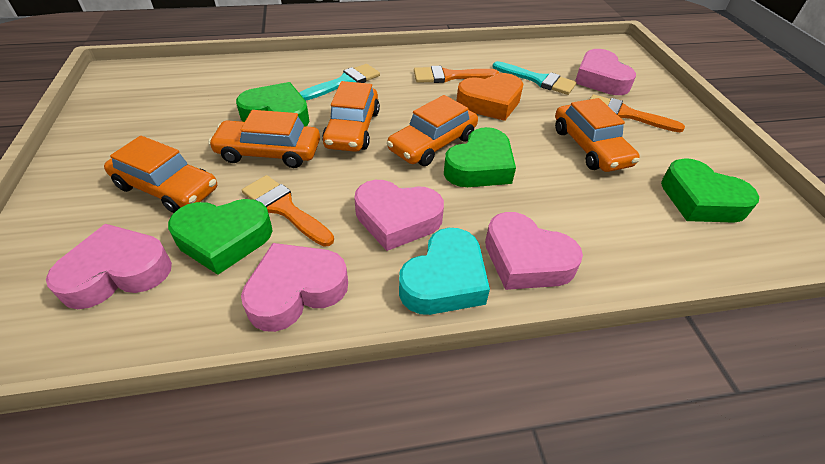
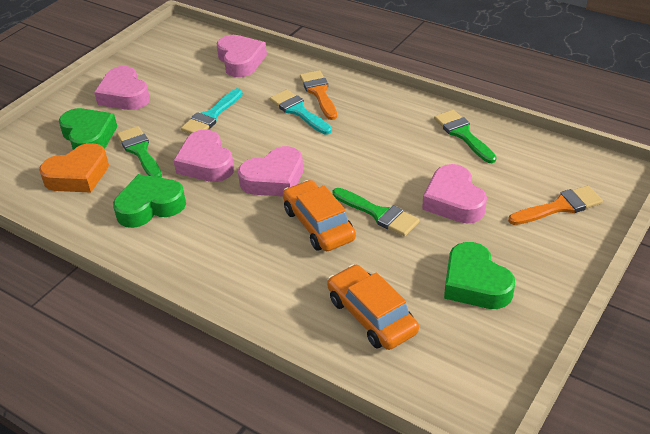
green brush: none = 0 -> [117,126,162,178] [333,188,420,236] [434,110,497,163] = 3
green heart: [168,199,273,275] [236,82,309,126] [444,127,516,187] [661,158,759,223] = 4 -> [59,108,117,150] [113,174,186,228] [444,242,515,309] = 3
orange brush: [242,175,334,247] [414,66,499,83] [590,94,685,132] = 3 -> [300,70,337,120] [508,185,603,225] = 2
orange car: [104,135,217,213] [208,110,320,168] [322,81,380,152] [387,95,478,166] [555,98,640,172] = 5 -> [283,180,356,251] [327,264,419,350] = 2
turquoise heart: [399,228,490,315] = 1 -> none = 0

